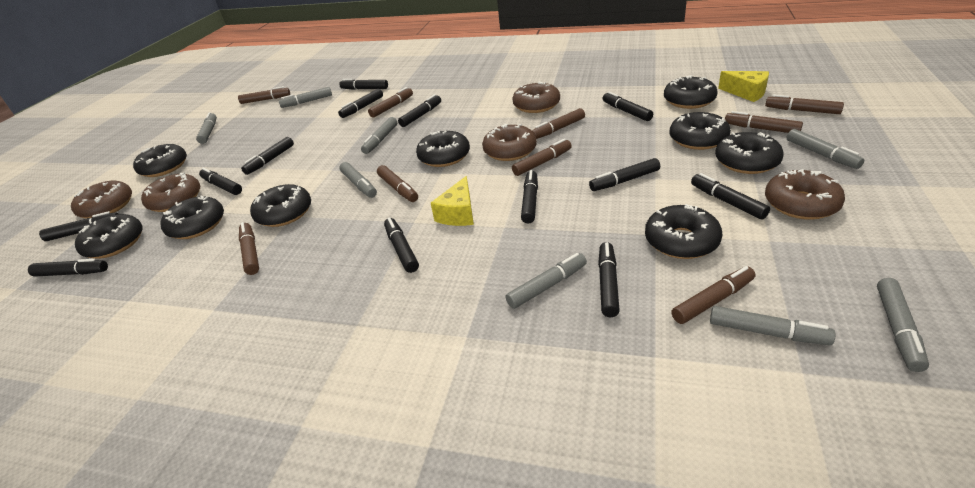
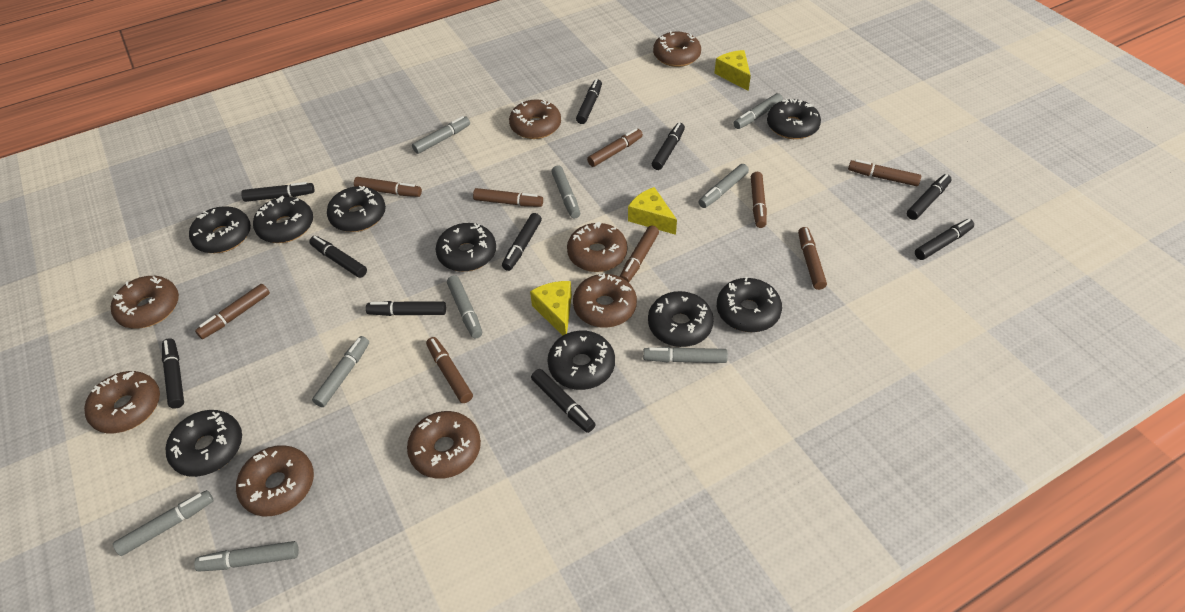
black marker: [28,259,108,277] [39,211,118,241] [199,168,242,195] [241,137,294,175] [338,89,383,118] [339,79,388,90] [384,217,419,273] [398,94,441,127] [521,170,538,223] [589,158,660,191] [598,242,620,317] [603,92,653,121] [691,173,770,220] = 13 -> [162,338,184,408] [241,182,314,202] [309,236,367,278] [366,301,446,316] [502,213,542,271] [531,369,596,433] [576,79,602,124] [652,123,685,170] [907,174,952,220] [915,219,974,260] = 10
brown donut: [71,181,132,218] [141,173,200,212] [482,124,537,161] [512,82,560,113] [765,169,845,220] = 5 -> [84,371,160,433] [111,276,179,329] [236,445,314,516] [407,411,481,479] [509,99,561,139] [567,221,627,272] [573,273,637,328] [653,31,701,67] = 8
grey marker: [196,112,217,144] [279,87,332,108] [339,162,377,198] [361,117,397,154] [505,253,587,309] [710,306,836,345] [786,129,864,169] [877,278,929,372] = 8 -> [113,490,214,556] [194,541,299,572] [312,336,369,407] [412,116,470,154] [447,275,482,338] [551,165,580,218] [643,347,728,363] [699,164,749,208] [733,93,783,129] = 9
yellow cheese: [431,176,474,226] [718,71,769,102] = 2 -> [530,281,572,336] [628,187,677,235] [714,50,751,91] = 3

